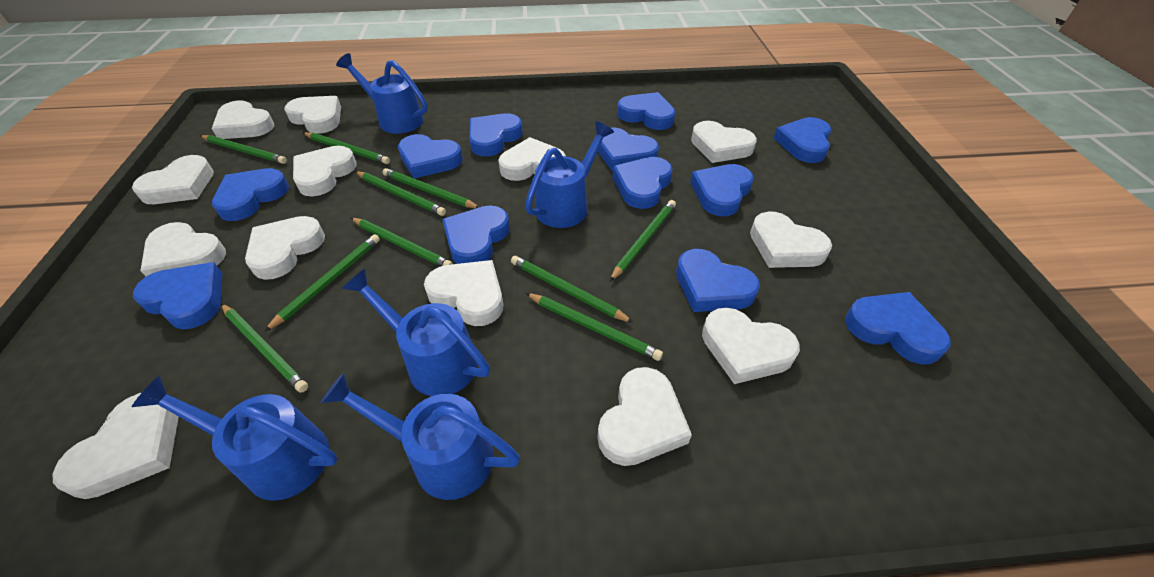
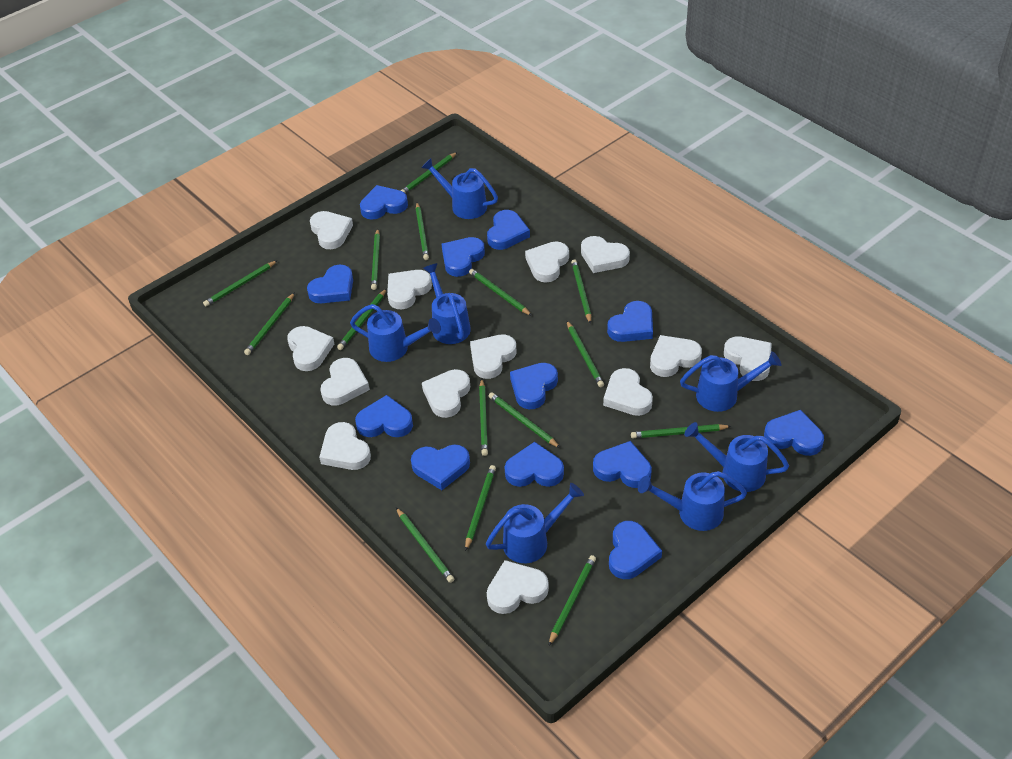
blue watering can: [132,376,337,501] [321,373,520,500] [336,53,427,134] [342,269,490,396] [525,121,614,228] = 5 -> [350,304,441,362] [421,158,498,219] [423,263,471,344] [486,483,584,563] [638,471,747,531] [680,351,781,412] [684,422,789,492] = 7
green pencil: [201,135,287,164] [221,304,308,393] [264,234,380,332] [303,132,390,164] [351,218,453,267] [355,171,446,216] [383,168,479,209] [511,256,634,323] [526,293,663,361] [610,200,676,281] = 10 -> [203,260,278,306] [244,292,295,355] [337,288,387,350] [371,229,380,290] [396,508,454,583] [401,152,457,194] [416,203,429,260] [465,465,496,551] [469,269,532,316] [479,379,488,456] [489,392,560,448] [549,555,596,645] [567,321,604,387] [571,259,591,324] [631,424,731,438] = 15

